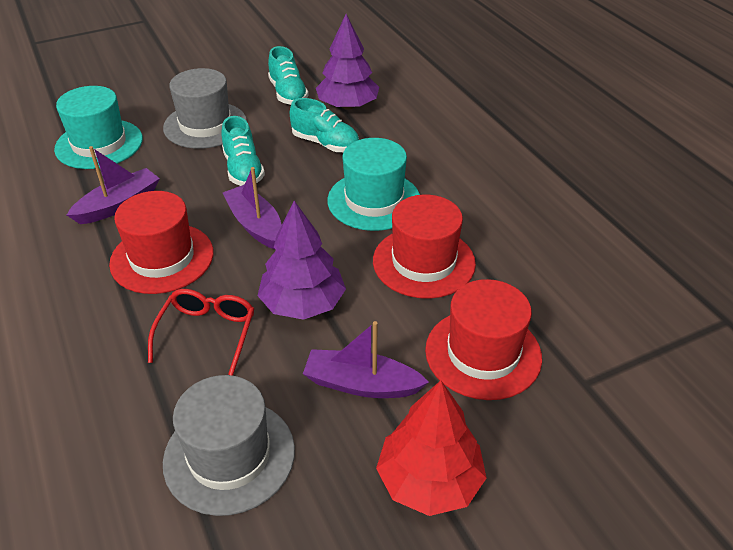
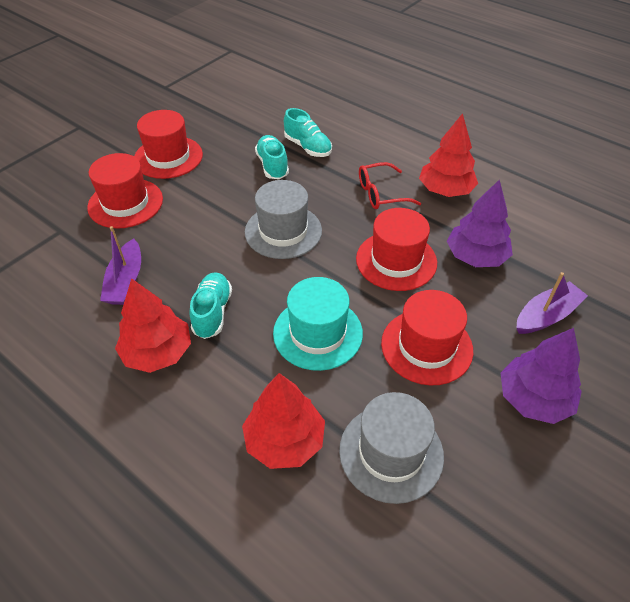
purple boat: [67,146,160,224] [223,167,282,250] [303,321,429,398] = 3 -> [100,226,141,305] [517,272,588,334] = 2
red hat: [109,191,214,294] [373,195,476,299] [425,279,542,400] = 3 -> [87,153,163,229] [134,110,203,179] [356,208,437,291] [381,290,473,385] = 4
red tree: [376,380,487,516] = 1 -> [115,278,191,373] [242,373,325,469] [419,113,478,197] = 3
turquoise hat: [54,86,143,169] [327,138,420,231] = 2 -> [273,277,363,371] = 1

